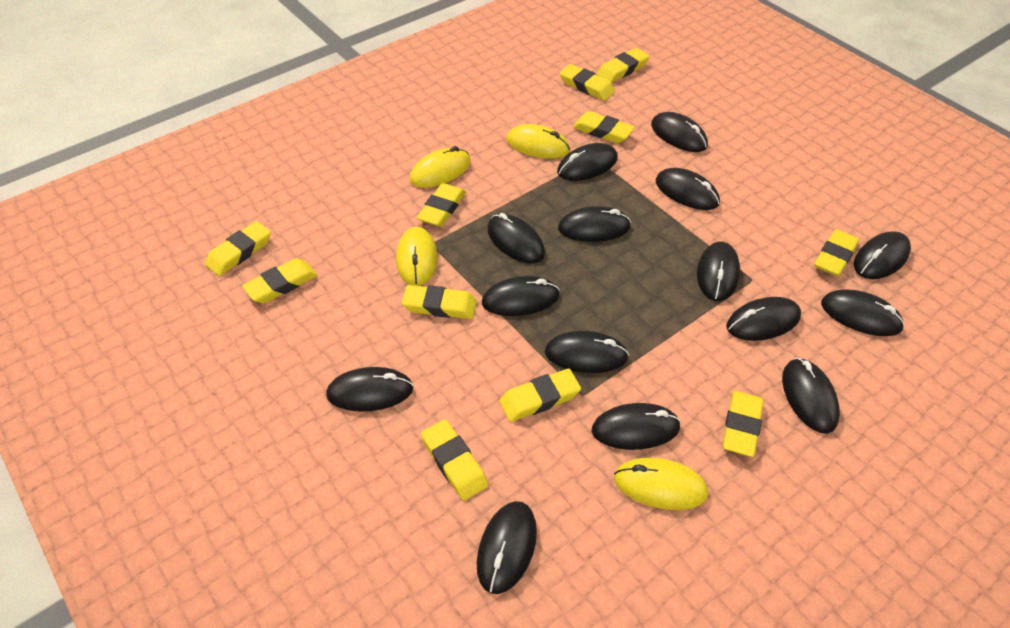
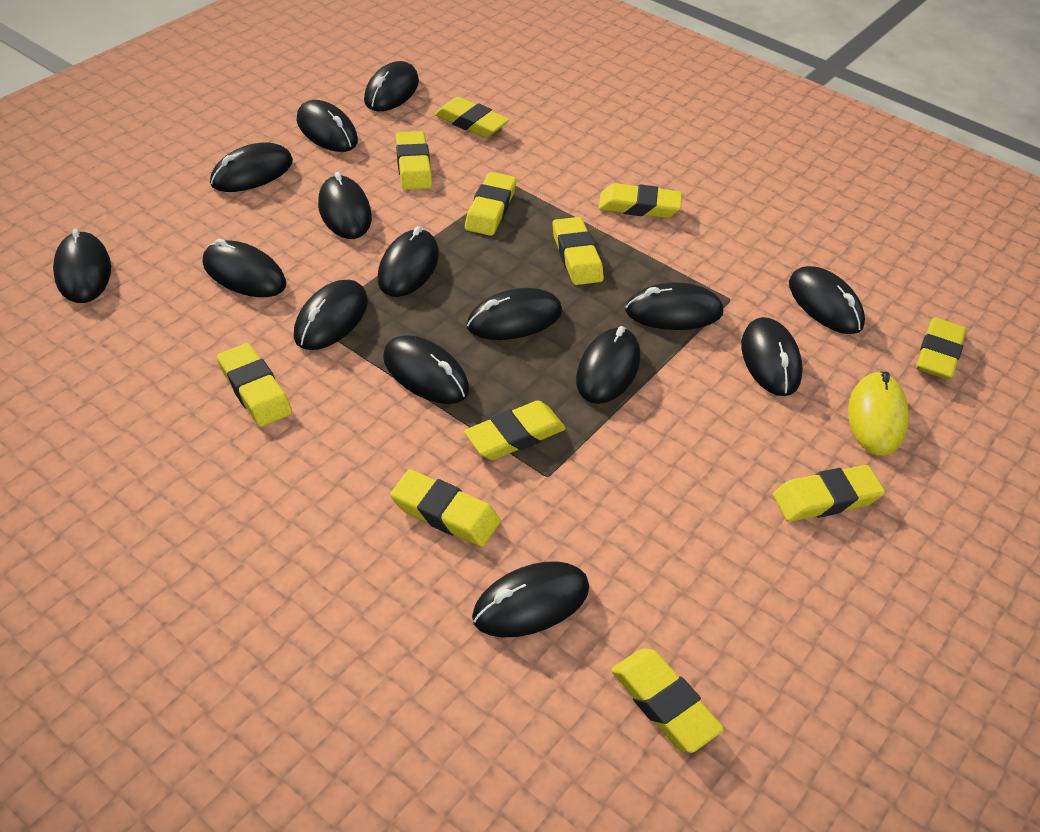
yellow mouse: [396,227,438,286] [409,146,471,188] [506,124,570,158] [614,458,709,510] = 4 -> [848,372,909,455] = 1

